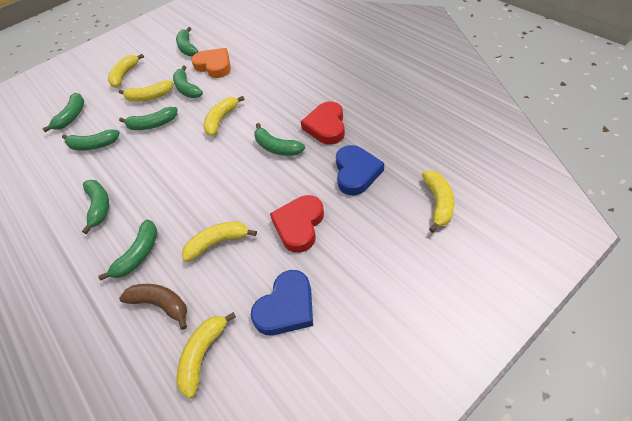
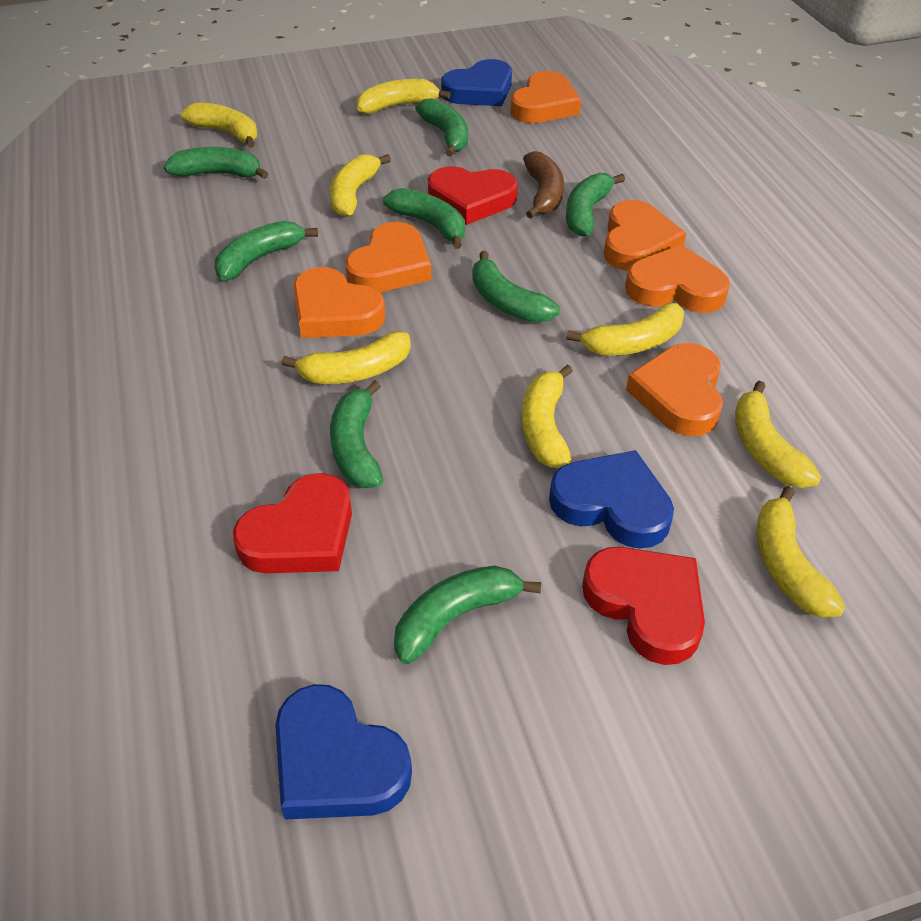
blue heart: [251,270,313,335] [336,145,384,195] = 2 -> [275,684,412,820] [441,59,512,106] [549,450,674,549] = 3
orange heart: [191,48,231,78] = 1 -> [293,267,385,338] [345,222,431,292] [511,71,581,123] [604,200,686,271] [625,245,730,313] [626,343,723,436] = 6
red heart: [270,195,324,253] [301,101,345,145] = 2 -> [233,473,352,573] [428,166,518,225] [582,547,705,665] = 3
yellow banana: [108,54,144,88] [119,80,173,102] [176,312,236,399] [182,221,257,262] [203,96,245,136] [422,171,454,233] = 6 -> [181,102,257,148] [281,332,411,384] [330,154,391,217] [356,79,451,114] [522,364,573,468] [566,303,684,356] [735,381,821,488] [757,486,846,618] = 8

